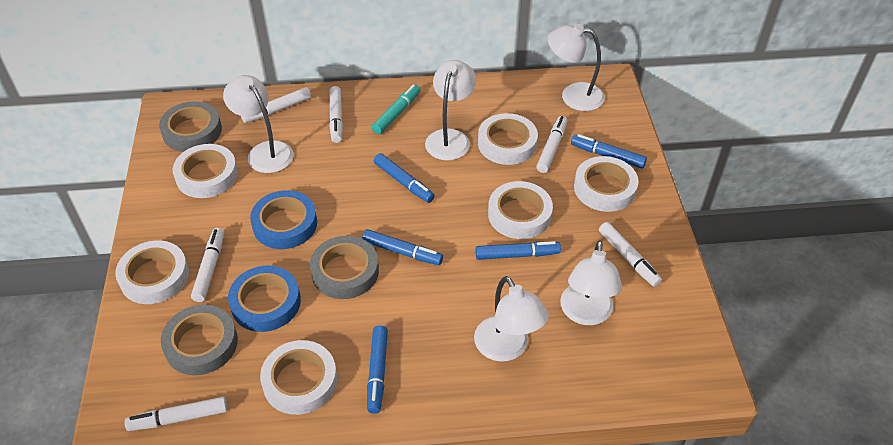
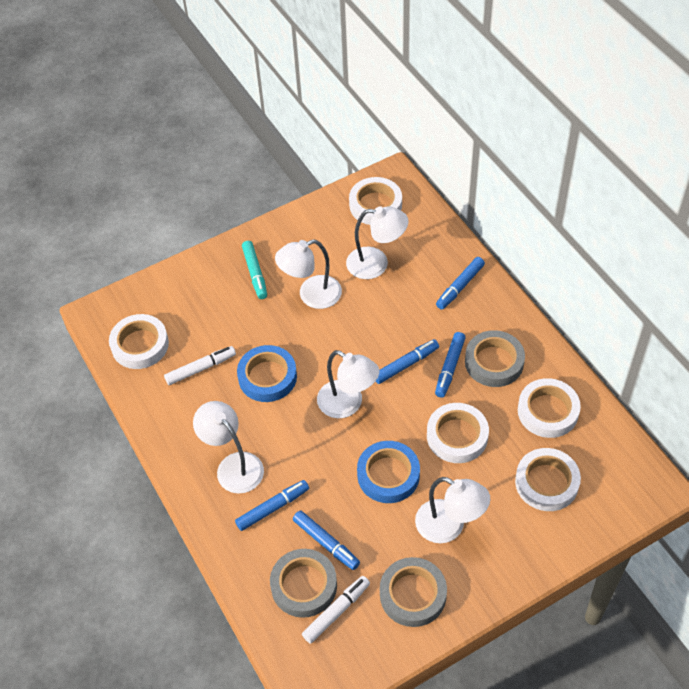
white marker: [125,397,227,431] [191,228,224,302] [241,87,311,123] [329,86,343,143] [536,116,568,173] [599,222,662,287] = 6 -> [164,346,236,385] [302,576,370,644] = 2
white tape: [115,240,189,304] [173,144,238,198] [260,340,337,415] [478,113,538,165] [488,181,553,239] [574,156,639,212] = 6 -> [109,314,169,369] [349,177,402,225] [427,403,489,463] [515,448,581,511] [518,378,581,438] = 5

